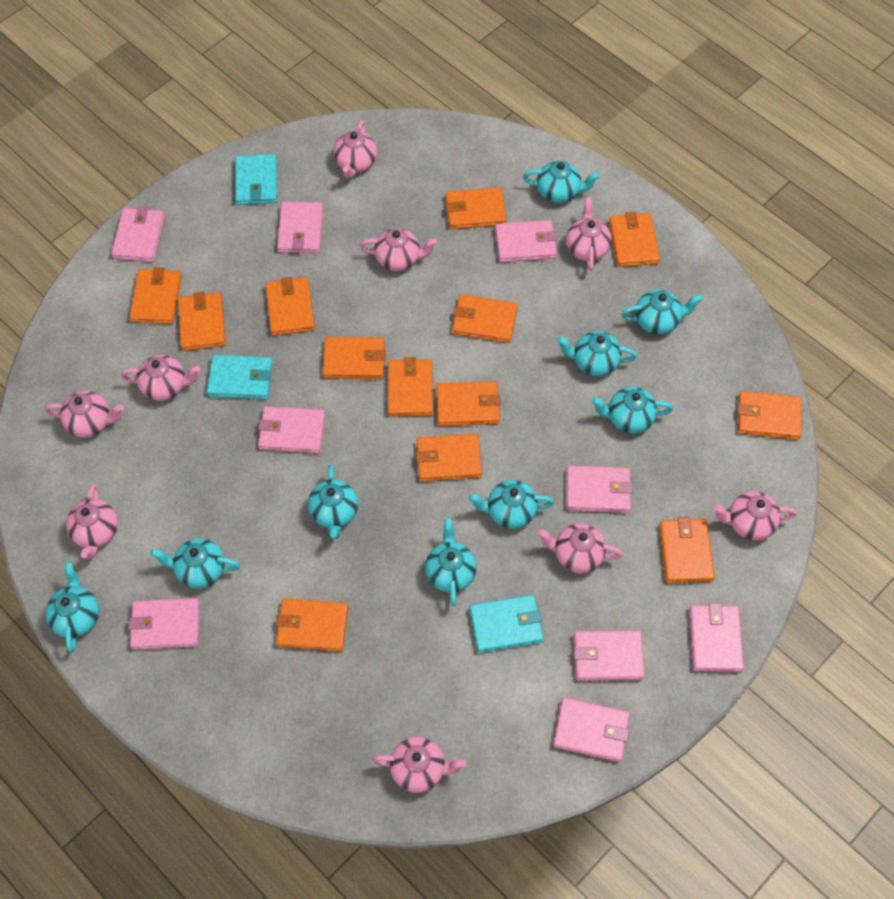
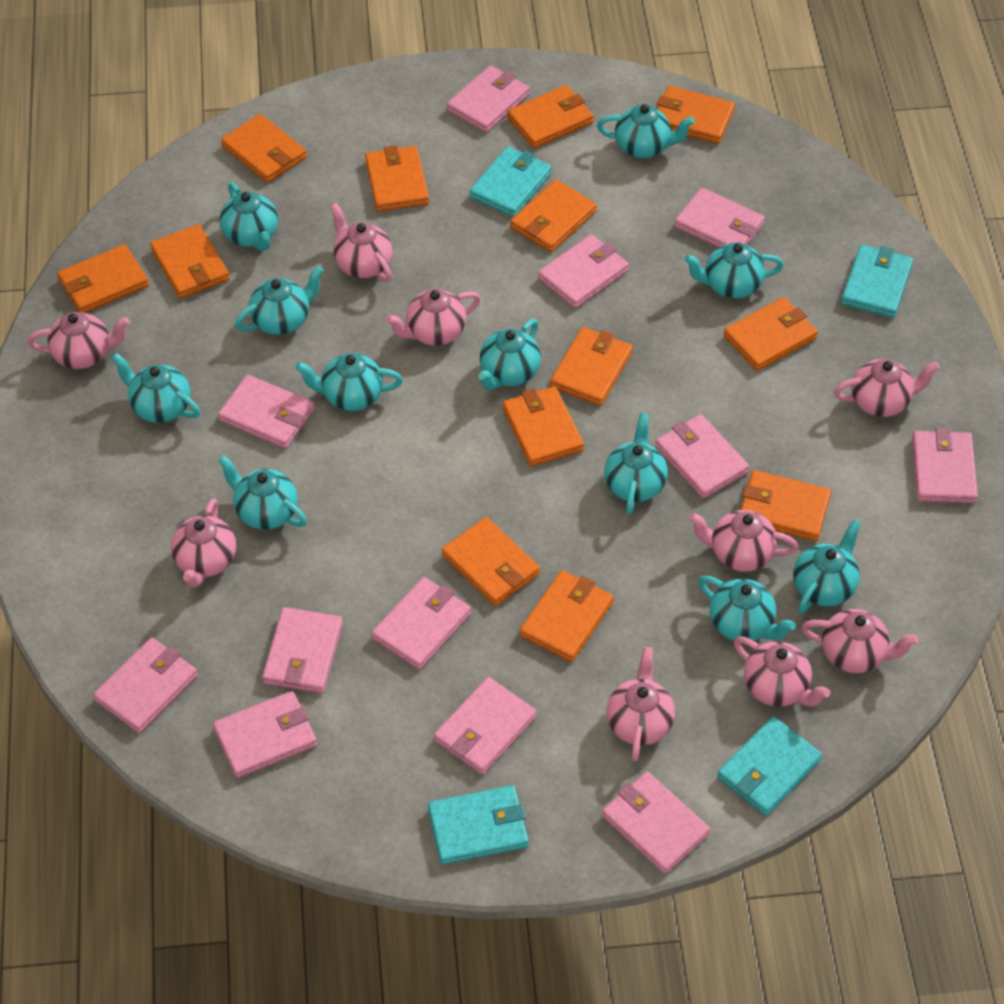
pink wallet: [111,207,165,262] [129,598,200,650] [258,406,325,453] [277,202,323,253] [495,220,557,262] [553,698,630,762] [566,465,633,513] [574,630,645,681] [689,603,744,672] = 9 -> [93,638,198,733] [213,691,317,778] [218,375,315,449] [262,607,343,693] [372,577,471,670] [434,677,537,775] [447,65,530,133] [538,234,629,308] [602,772,710,874] [655,415,749,499] [675,188,765,248] [912,428,978,504] = 12
turquoise teapot: [46,562,99,652] [150,538,240,589] [308,465,358,539] [425,518,477,606] [468,480,554,529] [523,161,600,203] [557,331,637,376] [592,387,673,434] [621,290,702,334] = 9 -> [112,353,200,423] [218,455,307,530] [220,182,278,251] [235,266,324,335] [296,353,403,411] [478,319,541,390] [597,104,695,158] [604,413,668,515] [684,242,784,298] [698,576,796,641] [793,520,861,614] = 11
turquoise wallet: [207,355,273,399] [235,154,278,205] [470,595,544,653] = 3 -> [428,785,529,865] [470,146,552,217] [717,716,822,816] [841,245,913,318] = 4

